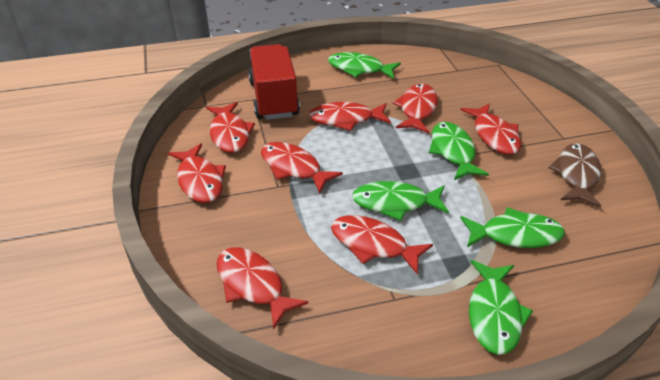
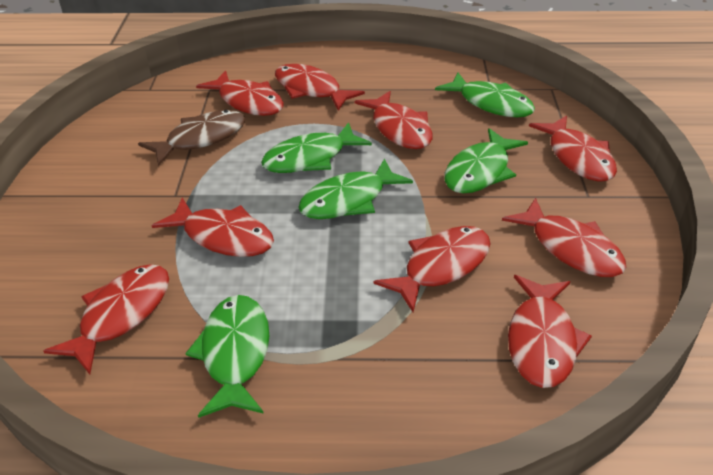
red fish: [168,143,226,203] [206,102,255,153] [217,247,309,330] [261,142,343,194] [309,102,391,131] [331,215,433,274] [393,84,438,133] [461,103,521,155] = 8 -> [43,264,169,374] [151,198,274,257] [196,70,284,116] [275,64,365,111] [355,91,433,149] [373,226,490,312] [502,198,627,277] [508,275,592,388] [529,115,617,182] = 9
red truck: [248,44,300,120] = 1 -> none = 0

